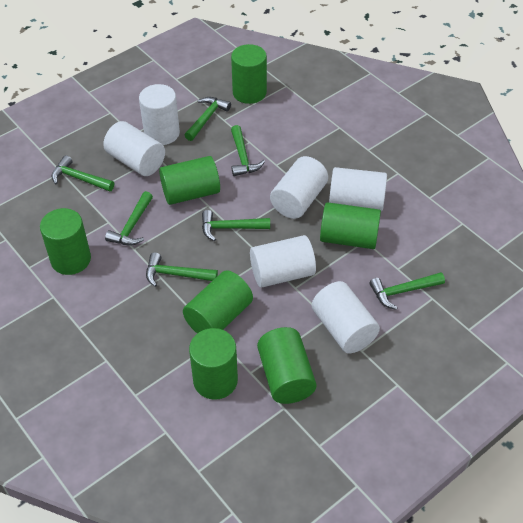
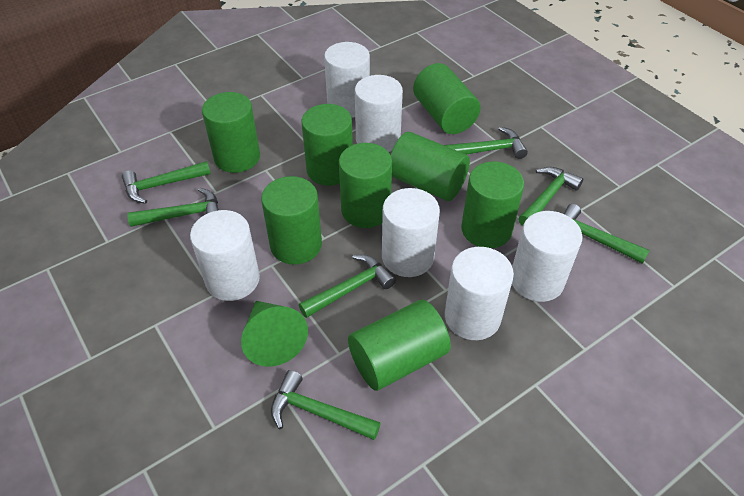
green cone: none = 0 -> [241,301,308,367] = 1
green cylinder: [40,208,91,275] [159,156,220,205] [183,270,253,334] [189,328,238,400] [231,44,267,104] [257,327,317,404] [320,202,381,249] = 7 -> [202,92,260,173] [261,176,322,265] [301,104,353,186] [339,143,392,228] [348,300,451,391] [391,132,470,201] [413,63,480,134] [461,162,524,248] = 8

